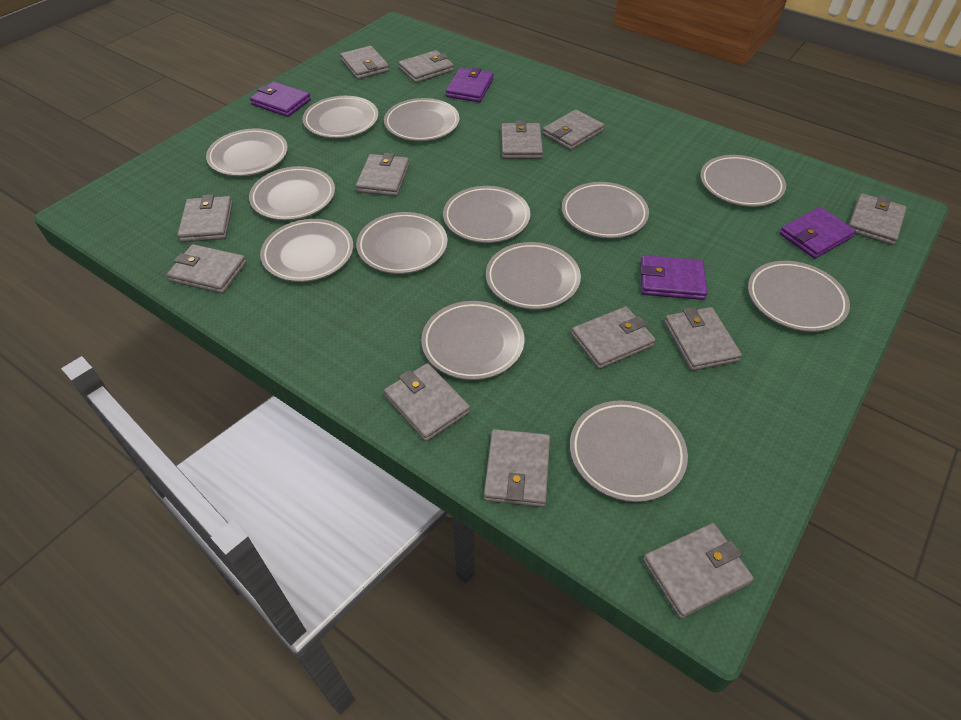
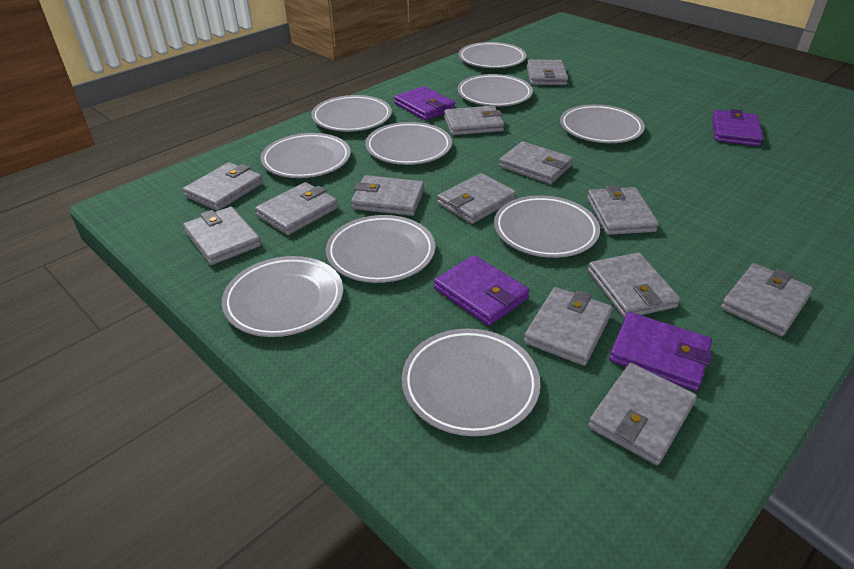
grey plate: [206,128,288,176] [249,166,335,220] [260,219,353,282] [302,96,378,138] [356,212,448,274] [384,98,460,141] [421,301,524,380] [443,186,530,243] [486,242,581,310] [562,182,649,238] [570,400,688,502] [700,155,786,207] [748,261,850,332] = 13 -> [222,256,343,337] [260,133,351,178] [311,95,392,132] [326,215,435,283] [365,122,452,165] [402,328,540,436] [457,74,533,106] [459,42,526,68] [494,195,600,258] [560,104,645,143] = 10

